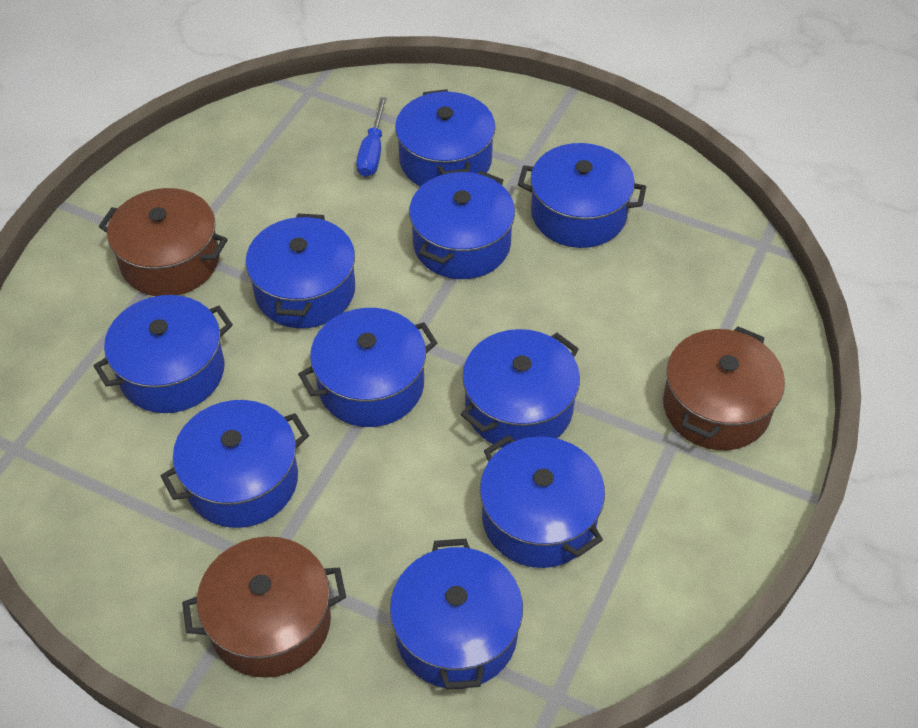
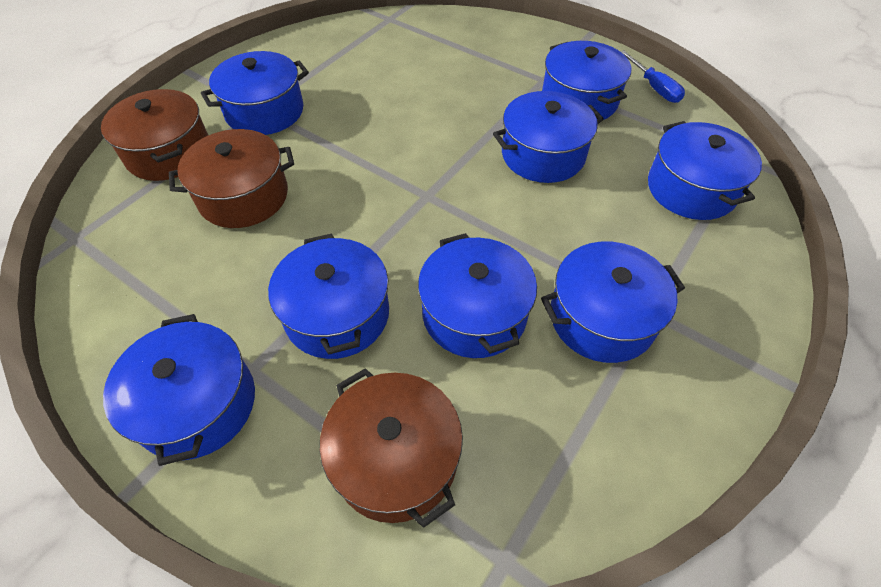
blue pot: [93,295,233,413] [161,400,309,528] [245,214,355,328] [298,308,437,427] [390,539,523,690] [395,89,496,187] [409,171,515,279] [461,329,580,448] [480,435,605,568] [518,143,646,248] = 10 -> [103,314,255,466] [201,51,309,135] [268,234,389,359] [418,233,537,358] [493,91,604,183] [541,242,685,363] [542,41,632,119] [648,121,762,220] = 8

